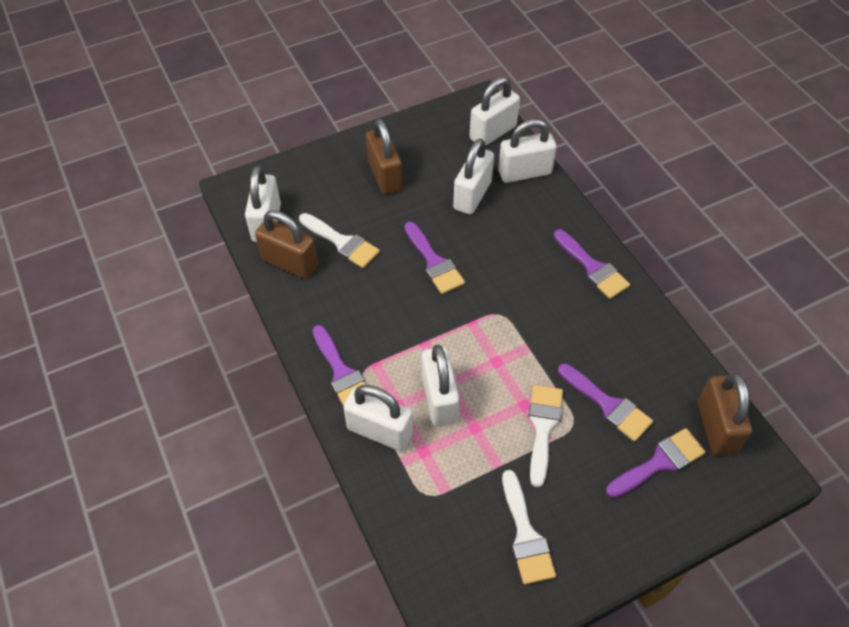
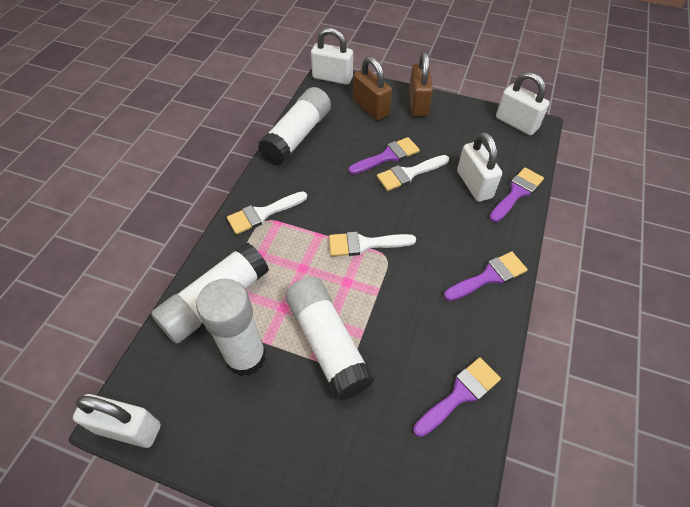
brown padlock: [255,210,318,279] [366,119,402,195] [698,373,752,455] = 3 -> [353,56,392,120] [409,52,433,117] = 2
purple brush: [313,325,366,406] [404,222,465,294] [554,229,630,299] [558,363,653,442] [606,428,706,498] = 5 -> [348,137,420,174] [413,357,501,437] [444,251,528,301] [489,167,544,222] = 4
white glue stick: none = 0 -> [151,242,269,344] [196,278,266,376] [258,87,331,165] [285,277,374,401] = 4
white padlock: [245,166,281,243] [343,385,413,451] [422,345,460,427] [453,138,494,215] [469,77,520,146] [498,119,557,183] = 6 -> [73,394,161,448] [311,28,353,85] [457,132,502,202] [496,72,550,135] = 4

